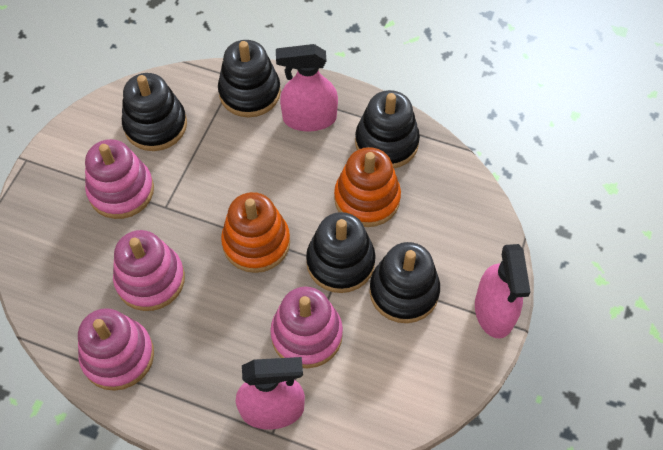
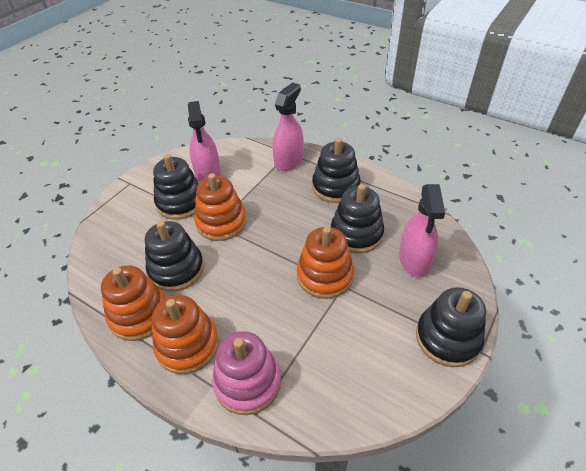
orange stacking toy: [221,192,290,273] [334,147,401,227] = 2 -> [101,265,166,341] [152,295,219,374] [194,173,247,241] [297,227,354,299] = 4
pink stacking toy: [78,308,154,391] [85,139,154,219] [113,230,185,311] [270,287,343,368] = 4 -> [212,331,281,415] = 1

